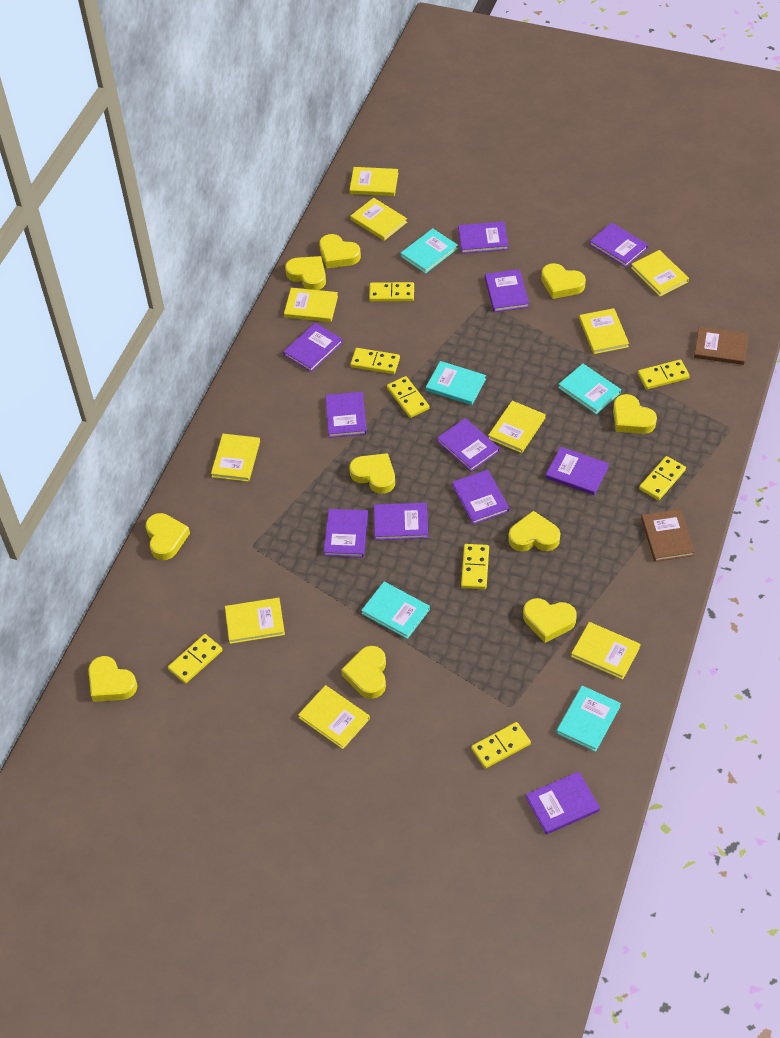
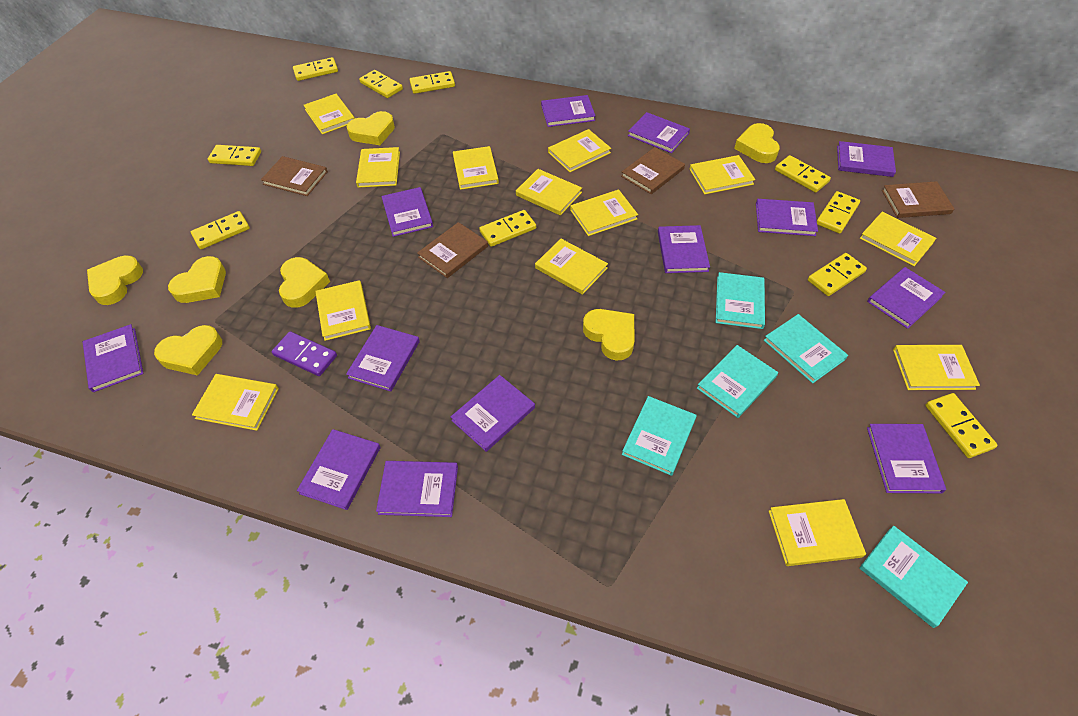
brown book: [641,509,695,562] [694,327,748,365] = 2 -> [261,156,328,196] [417,222,488,278] [621,147,685,194] [882,181,954,218] = 4
purple book: [283,323,343,372] [324,509,368,557] [325,392,367,438] [374,503,428,540] [437,418,500,472] [452,470,509,524] [458,221,508,254] [485,269,529,312] [526,771,600,834] [546,447,609,495] [589,223,648,267] = 11 -> [83,324,144,392] [297,429,381,510] [346,325,420,392] [376,461,458,517] [381,187,433,237] [451,375,535,452] [541,95,595,127] [628,112,690,153] [658,225,710,273] [756,199,818,236] [837,141,896,177] [867,267,946,329] [867,424,946,493] = 13
purple domino: none = 0 -> [272,331,337,376] = 1
yellow book: [211,434,260,482] [225,598,285,644] [284,288,338,322] [298,685,370,749] [350,167,398,196] [350,198,407,241] [488,401,546,453] [571,622,641,680] [579,308,629,354] [631,250,689,297] = 10 -> [192,374,279,431] [303,94,355,134] [315,280,371,341] [356,147,400,188] [453,146,499,190] [516,169,582,216] [535,239,608,295] [548,129,611,172] [570,189,638,236] [689,155,755,194] [769,499,866,566] [860,212,936,266] [893,345,980,390] = 13
yellow domino: [168,634,223,684] [350,348,400,374] [369,282,414,302] [387,376,429,418] [461,544,489,589] [471,722,531,769] [638,360,690,390] [639,456,686,500] = 8 -> [191,211,250,249] [208,145,261,166] [293,57,338,81] [359,70,403,98] [410,71,455,94] [479,210,536,247] [775,155,831,193] [808,253,867,296] [817,191,860,234] [925,393,998,458] = 10
yellow heart: [88,656,137,702] [146,513,190,560] [285,256,326,290] [319,234,361,269] [341,646,386,699] [349,453,395,494] [508,511,560,552] [523,598,577,643] [541,263,586,299] [613,394,657,434] = 10 -> [87,256,143,305] [154,325,222,376] [168,256,226,303] [279,257,330,308] [347,111,395,145] [583,309,635,361] [734,123,780,163] = 7

